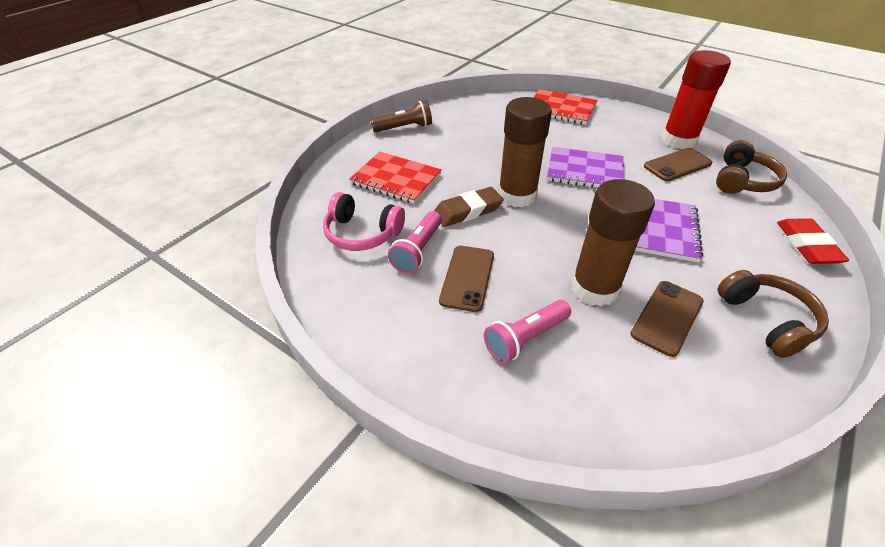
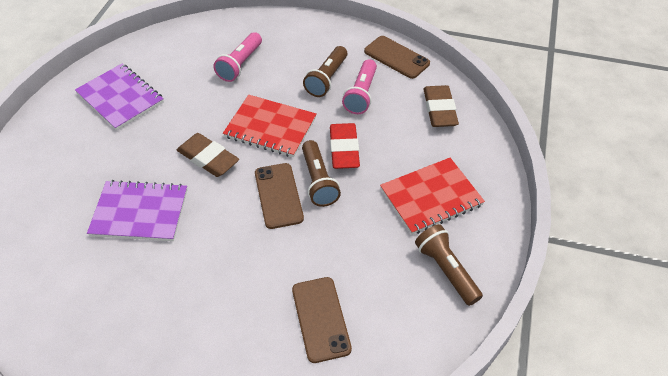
brown eraser: [434,187,503,227] = 1 -> [177,133,239,177] [423,85,459,127] = 2
brown flashlight: [371,101,432,132] = 1 -> [302,140,341,207] [303,46,347,97] [415,224,483,306] = 3
brown glue stick: [498,97,552,208] [571,179,655,307] = 2 -> none = 0
brown headphones: [716,140,787,194] [718,270,829,358] = 2 -> none = 0
pink headphones: [323,192,405,251] = 1 -> none = 0
red glue stick: [662,50,731,149] = 1 -> none = 0

